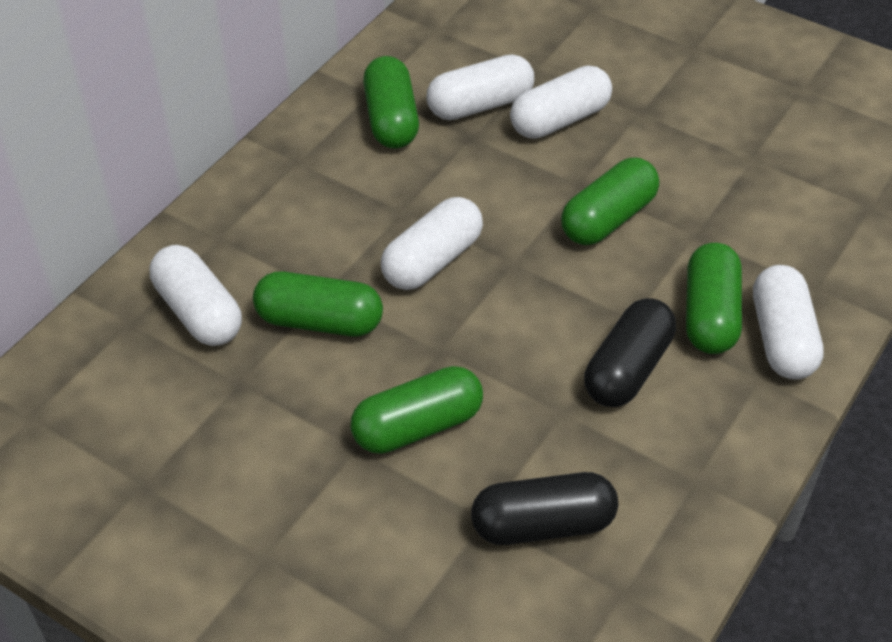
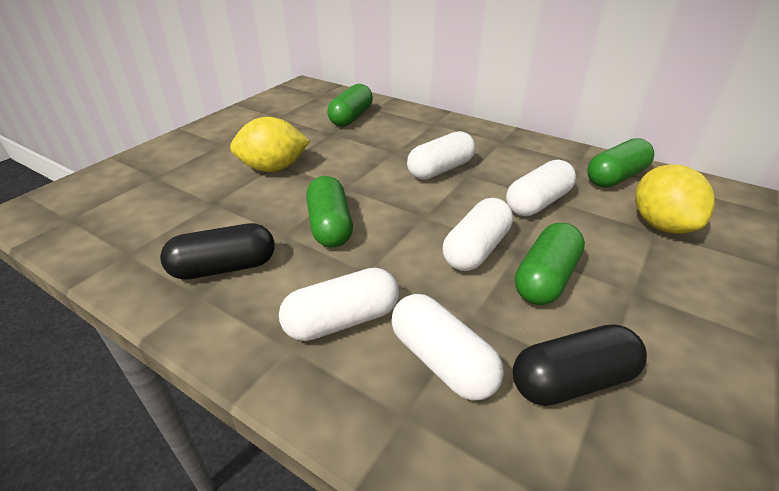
green capsule: [253,272,383,336] [351,366,483,454] [363,56,419,148] [561,157,659,245] [686,243,742,354] = 5 -> [306,176,353,247] [327,84,373,126] [515,223,585,305] [587,138,654,187] = 4
yellow lemon: none = 0 -> [230,117,310,172] [635,164,715,234] = 2

